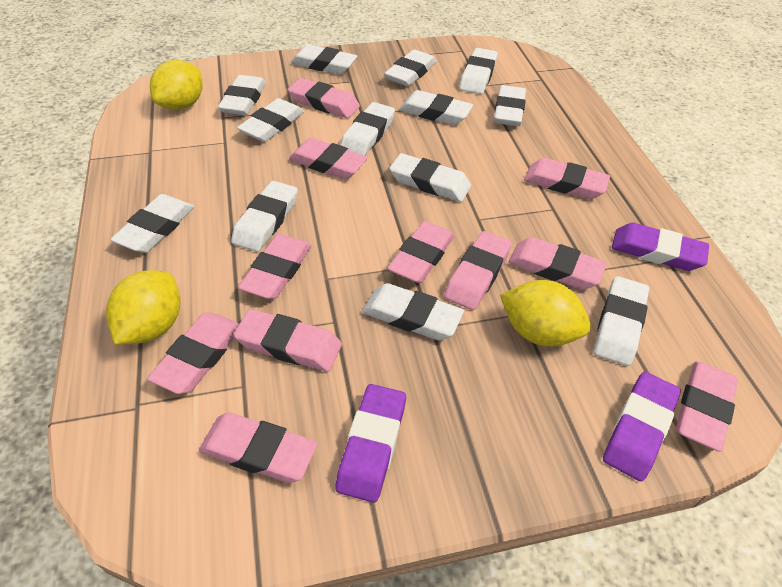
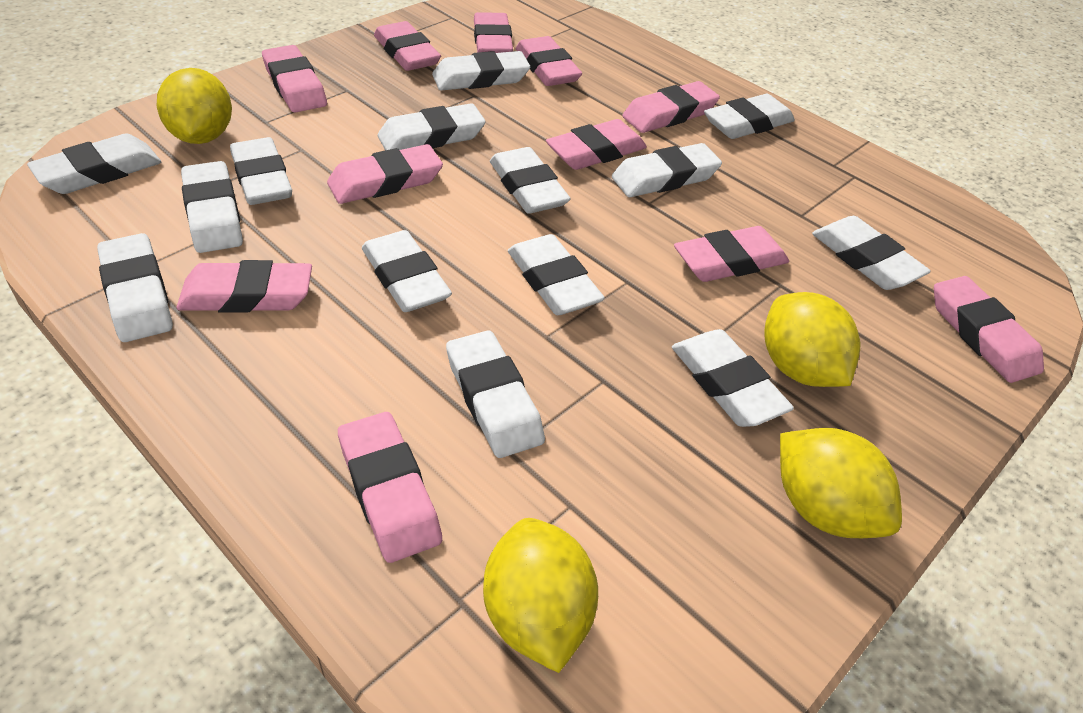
purple eraser: [335,384,406,503] [603,372,681,481] [612,223,709,271] = 3 -> none = 0
white eraser: [110,194,194,253] [218,75,266,115] [231,181,298,252] [237,98,304,142] [291,45,357,75] [340,102,395,156] [362,283,464,340] [384,49,436,86] [389,153,471,202] [399,90,473,125] [459,48,498,94] [493,85,526,126] [594,276,649,366] = 13 -> [27,133,161,194] [97,233,173,342] [181,161,243,253] [230,137,292,205] [362,230,452,312] [378,103,486,150] [432,51,530,91] [446,330,545,458] [490,147,571,214] [508,234,605,315] [612,143,722,197] [672,329,794,427] [704,94,795,139] [812,216,931,290] = 14
yellow lemon: [106,270,181,345] [150,60,203,110] [500,280,591,346] = 3 -> [157,68,232,144] [483,518,598,673] [764,292,860,387] [780,428,902,538] = 4

